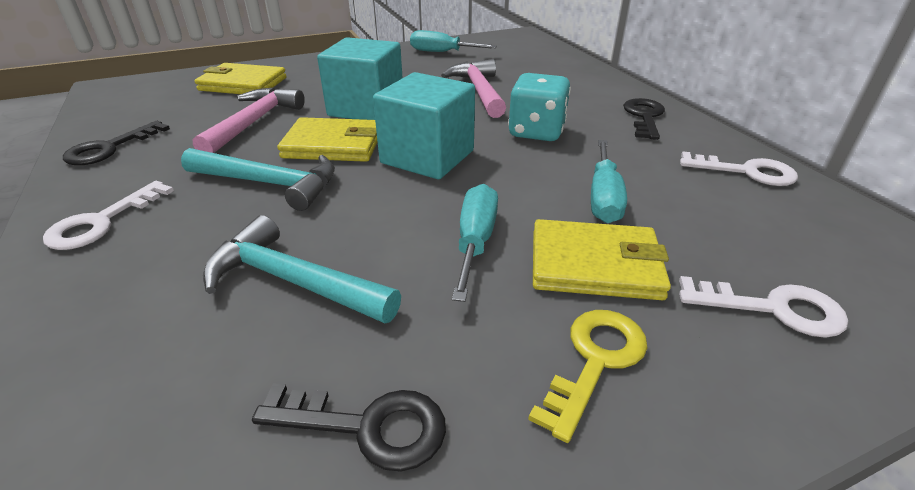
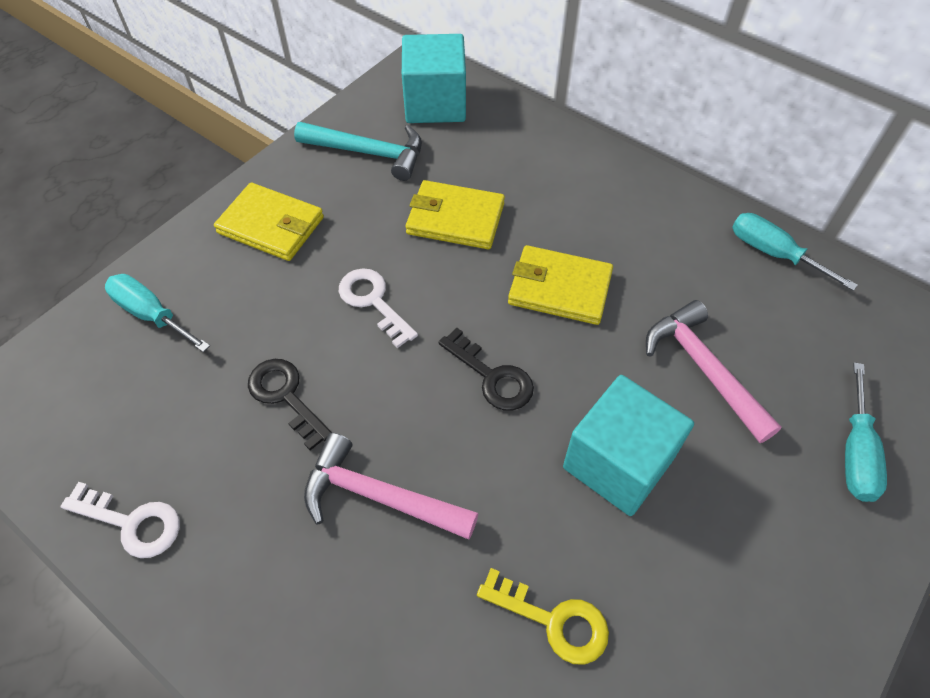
black key: [63,121,170,165] [252,383,446,472] [623,98,665,140] = 3 -> [248,359,332,450] [438,327,534,410] = 2
turquoise dice: [508,73,571,141] = 1 -> none = 0
turquoise hammer: [181,148,335,211] [203,215,401,323] = 2 -> [294,122,422,181] = 1
white key: [43,181,174,250] [679,276,848,338] [680,151,798,186] = 3 -> [61,482,180,558] [339,268,418,348] = 2

